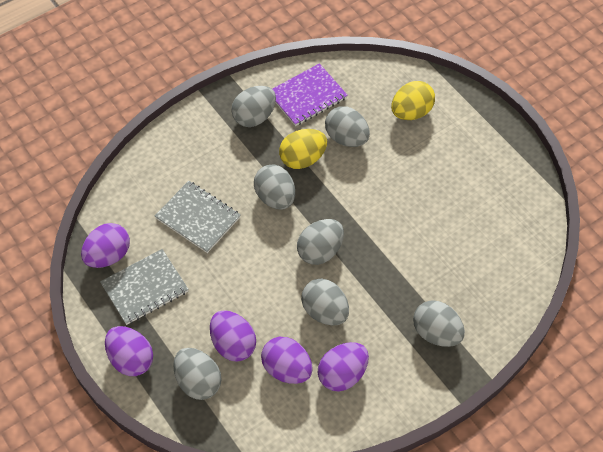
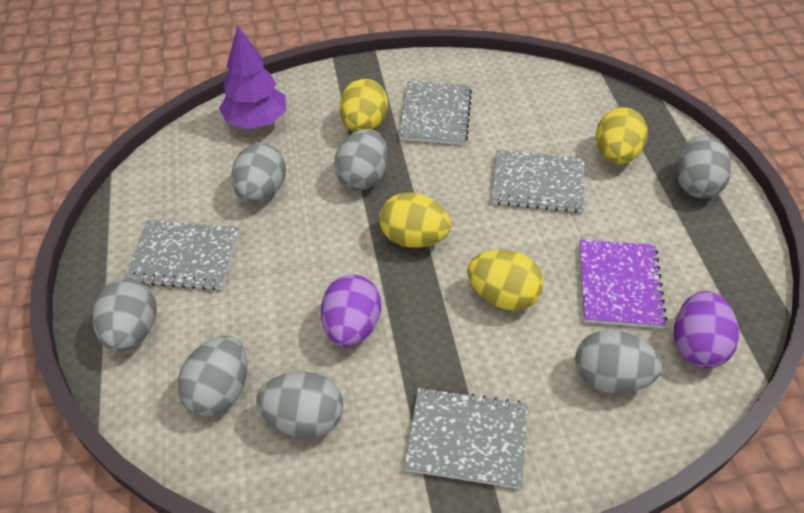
grey notebook: [100,249,189,325] [155,181,241,253] = 2 -> [124,220,239,291] [399,81,472,145] [404,387,528,489] [492,150,584,213] = 4
purple egg: [81,223,130,268] [105,326,153,376] [210,310,256,362] [261,337,313,384] [318,342,369,392] = 5 -> [321,275,381,347] [674,291,739,368] = 2
purple tree: none = 0 -> [219,26,286,129] = 1
yellow egg: [279,129,327,169] [391,81,435,120] = 2 -> [339,79,388,132] [379,192,451,248] [467,250,544,311] [596,107,648,164] = 4

